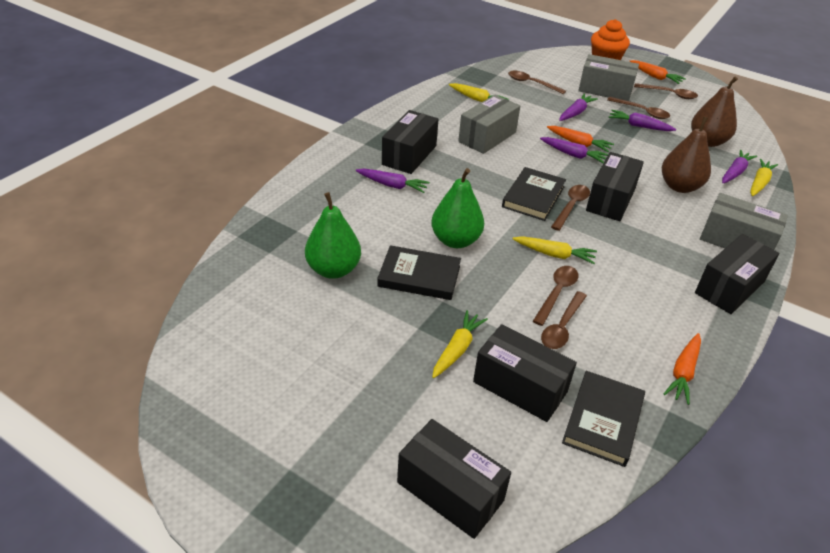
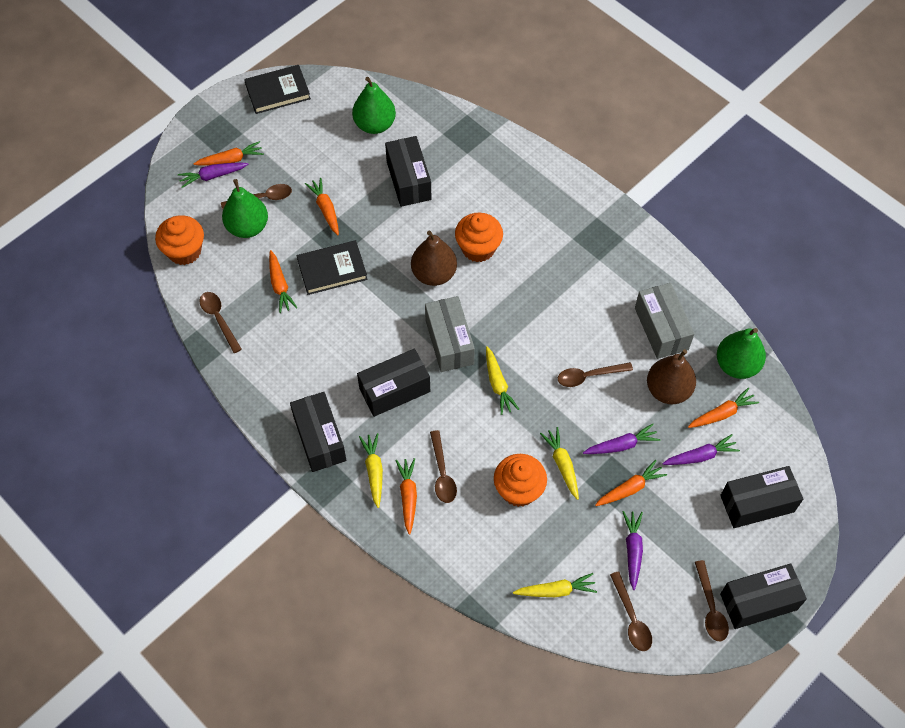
black book: [377,245,461,300] [502,167,566,221] [562,371,645,467] = 3 -> [244,65,311,114] [297,240,367,295] = 2
green pear: [305,192,361,279] [431,168,484,248] = 2 -> [222,179,268,238] [352,77,396,134] [717,328,766,379] = 3
grey box: [458,95,520,154] [578,54,639,101] [700,193,788,250] = 3 -> [425,296,475,372] [635,283,695,359] = 2
orange carrot: [547,126,614,152] [629,60,686,84] [664,333,701,405] = 3 -> [193,141,264,166] [269,250,298,313] [305,178,339,235] [395,458,417,535] [595,460,667,506] [688,388,759,428] = 6
orange cupcake: [591,19,630,60] = 1 -> [155,215,204,265] [455,213,503,262] [494,454,547,507] = 3
purple carrot: [356,169,430,193] [540,137,608,163] [559,93,598,121] [609,110,676,131] [722,150,757,183] = 5 -> [178,162,248,188] [583,424,660,454] [622,511,643,590] [662,434,740,465] = 4

